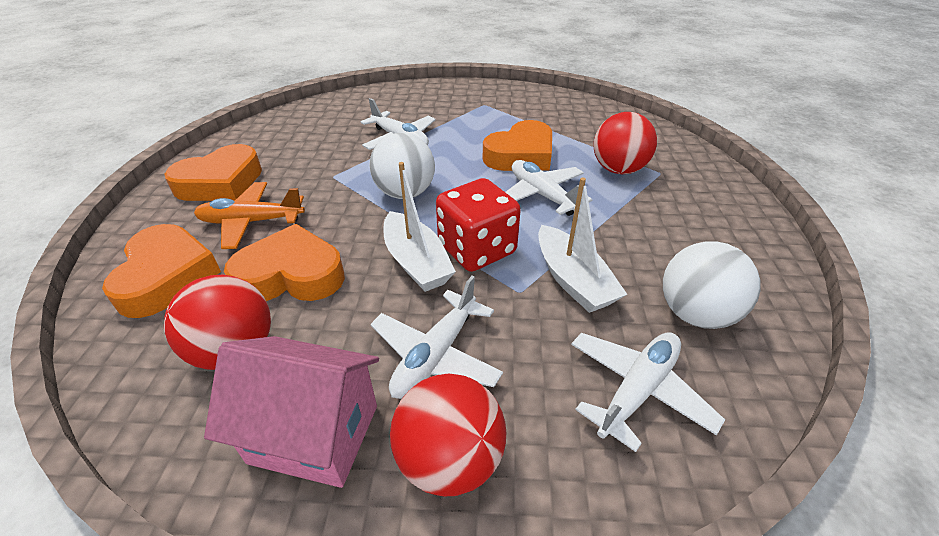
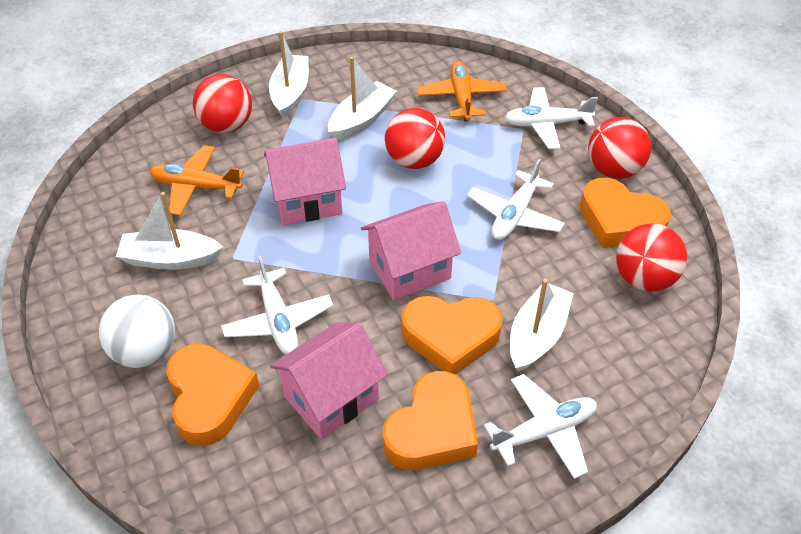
orange plane: [194,182,305,249] = 1 -> [150,145,244,216] [417,61,507,121] = 2
pink house: [204,336,379,488] = 1 -> [264,138,346,225] [270,322,388,439] [361,201,461,300] = 3
red ball: [164,275,271,370] [390,373,507,496] [594,112,657,174] = 3 -> [193,74,252,133] [385,108,445,169] [588,117,651,179] [616,223,687,292] = 4
red dice: [436,178,521,272] = 1 -> none = 0
white ball: [370,133,435,199] [663,241,761,329] = 2 -> [99,295,175,368] = 1
white boat: [384,162,456,292] [538,177,628,313] = 2 -> [116,192,223,270] [269,31,309,118] [328,57,397,140] [510,279,574,372] = 4

